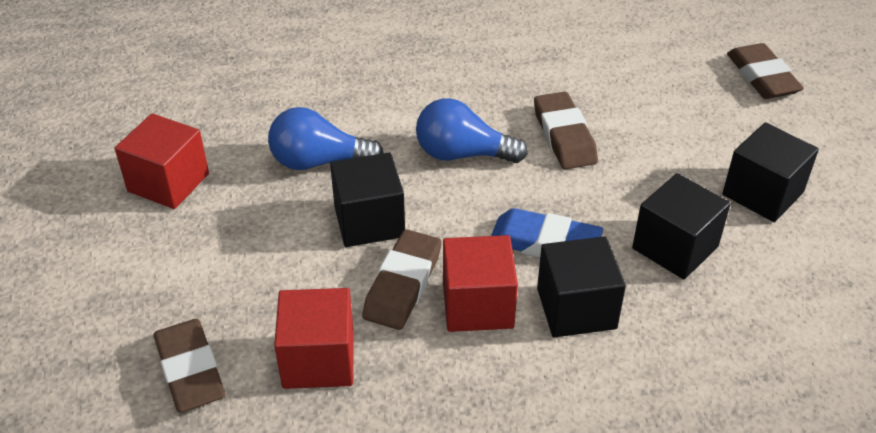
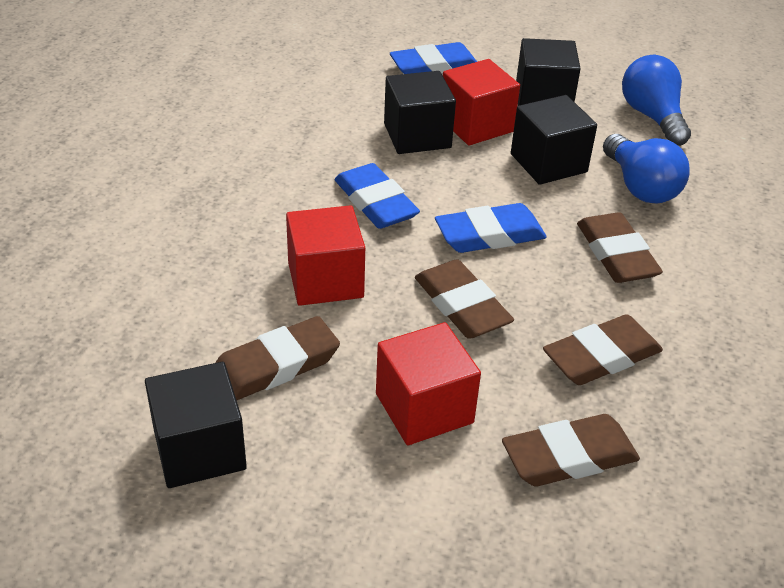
blue eraser: [491,208,603,257] = 1 -> [335,163,420,229] [390,42,477,75] [435,203,547,253] = 3
brown eraser: [153,319,226,412] [362,229,442,330] [534,92,598,169] [727,43,804,99] = 4 -> [215,316,340,400] [415,260,514,339] [502,414,640,486] [543,314,663,385] [577,212,663,283] = 5

